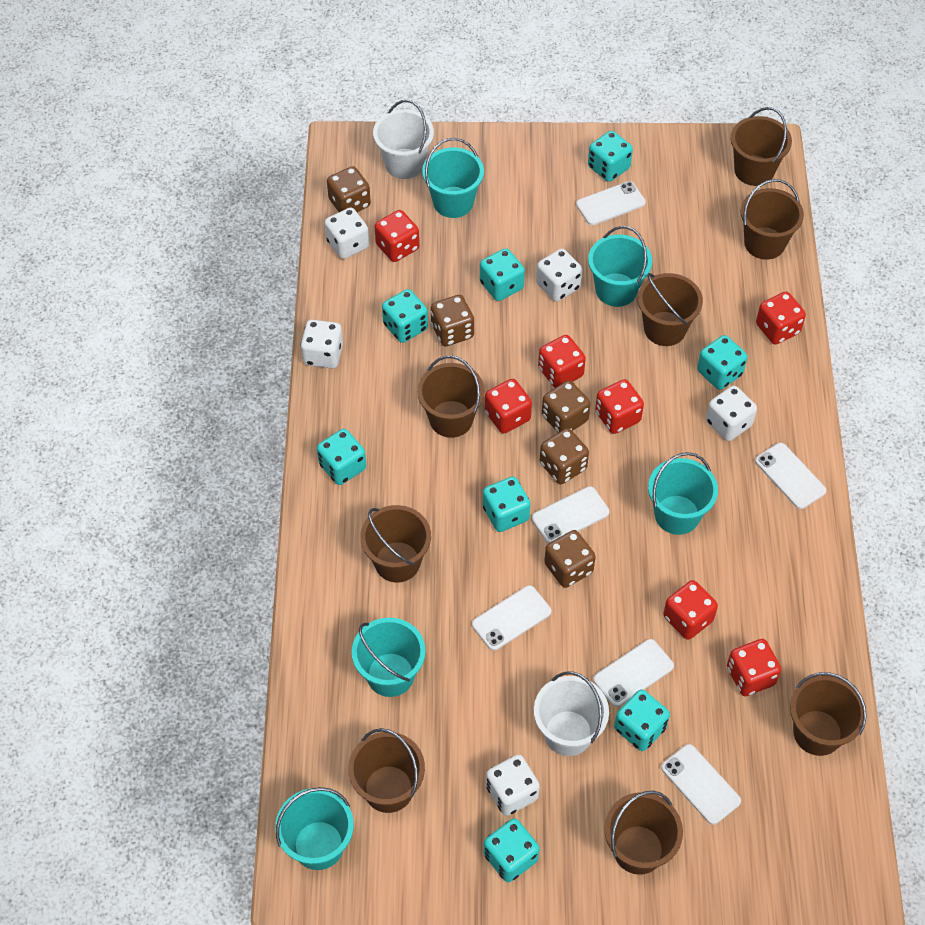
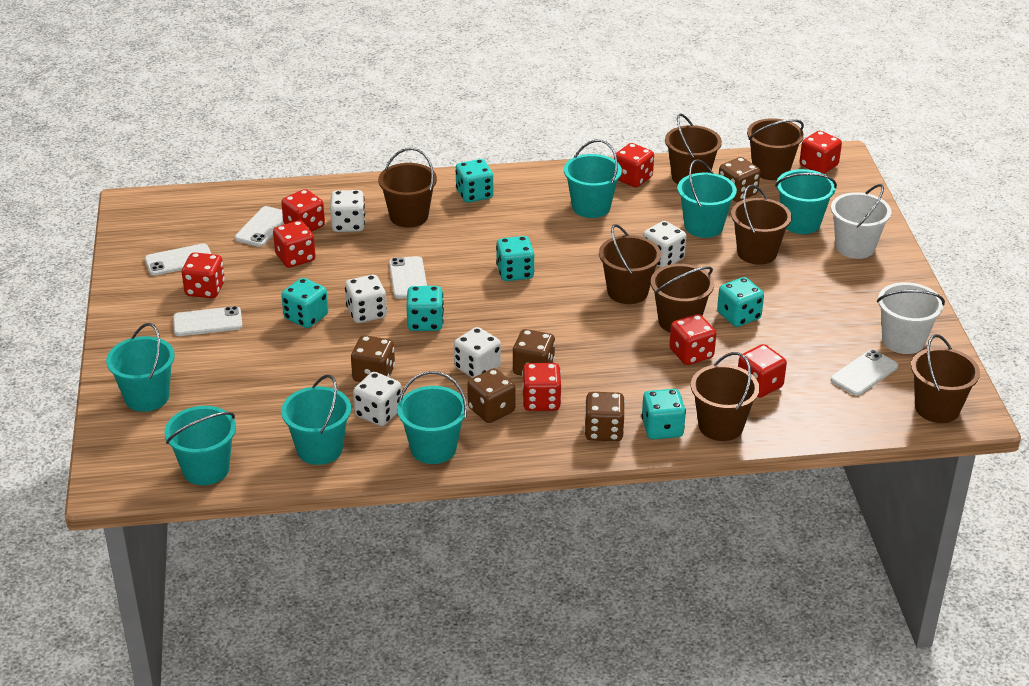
red dice: [375,210,419,262] [485,379,532,433] [538,335,586,388] [595,379,644,434] [663,580,718,640] [727,639,781,696] [756,292,806,345] = 7 -> [182,252,225,298] [273,220,316,268] [281,189,325,232] [522,363,561,411] [614,143,654,187] [669,314,716,365] [738,344,787,398] [800,131,842,174] = 8
turquoise bucket: [275,787,354,870] [352,618,426,697] [422,138,484,218] [588,226,652,307] [648,452,718,535] = 5 -> [106,323,175,412] [164,406,236,485] [281,375,351,465] [397,371,467,464] [564,140,622,218] [677,159,737,238] [775,169,837,234] = 7
turquoise dice: [317,429,366,485] [382,289,428,343] [480,248,525,301] [483,476,530,532] [484,818,540,882] [588,131,633,182] [614,689,670,751] [697,335,747,390] = 8 -> [281,278,328,328] [406,286,444,331] [455,159,493,203] [496,236,535,281] [641,389,686,439] [717,277,764,327] = 6
white phone: [472,585,551,651] [532,486,609,543] [576,181,646,225] [593,639,674,707] [661,744,741,825] [755,443,827,509] = 6 -> [145,243,211,276] [173,306,242,336] [235,206,284,247] [389,256,427,299] [831,349,898,396] = 5

